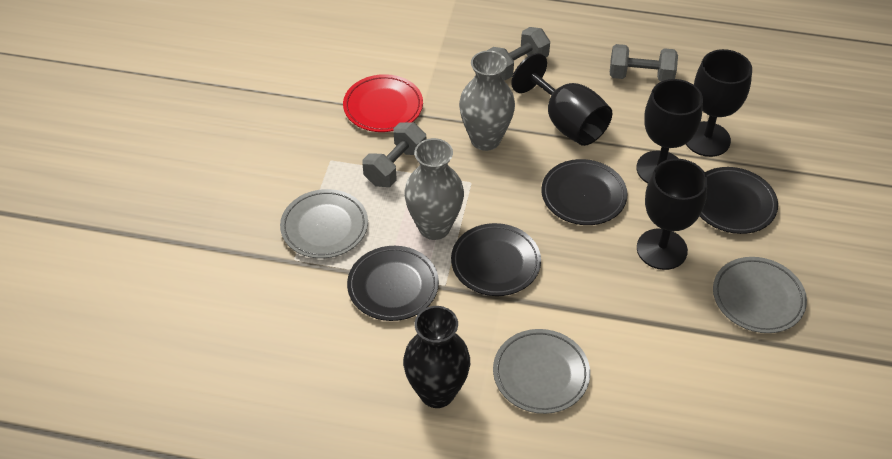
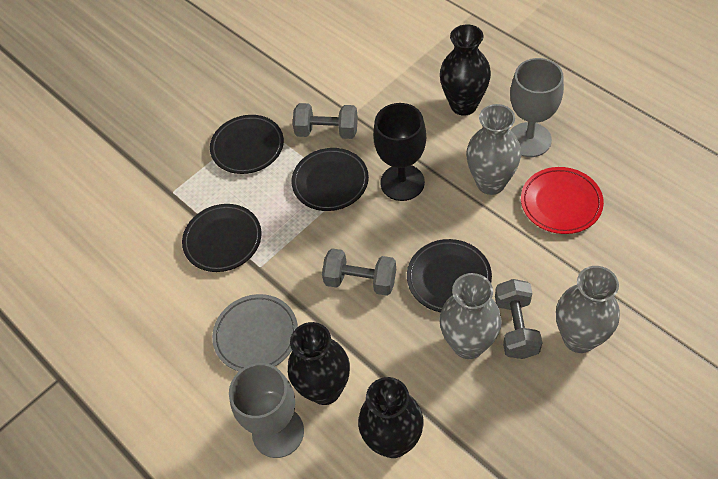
black goblet: [511,53,612,146] [637,79,703,184] [637,159,708,270] [686,49,752,157] = 4 -> [373,103,426,201] = 1
black vase: [403,306,470,408] = 1 -> [288,322,350,405] [358,377,424,458] [440,25,491,115] = 3
grey goblet: none = 0 -> [229,363,304,458] [510,58,564,157] = 2
grey plate: [280,189,368,258] [493,329,590,414] [713,257,807,333] = 3 -> [212,294,298,371] = 1
grey vase: [404,138,464,240] [459,51,515,151] = 2 -> [439,273,502,359] [466,104,521,195] [556,266,620,353] = 3

